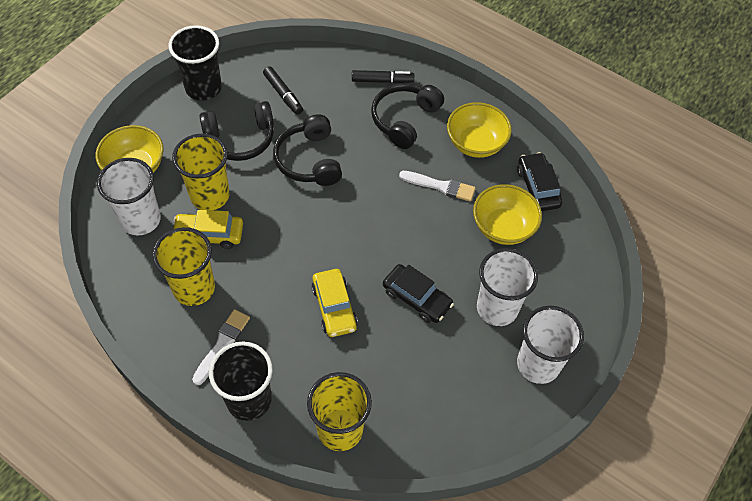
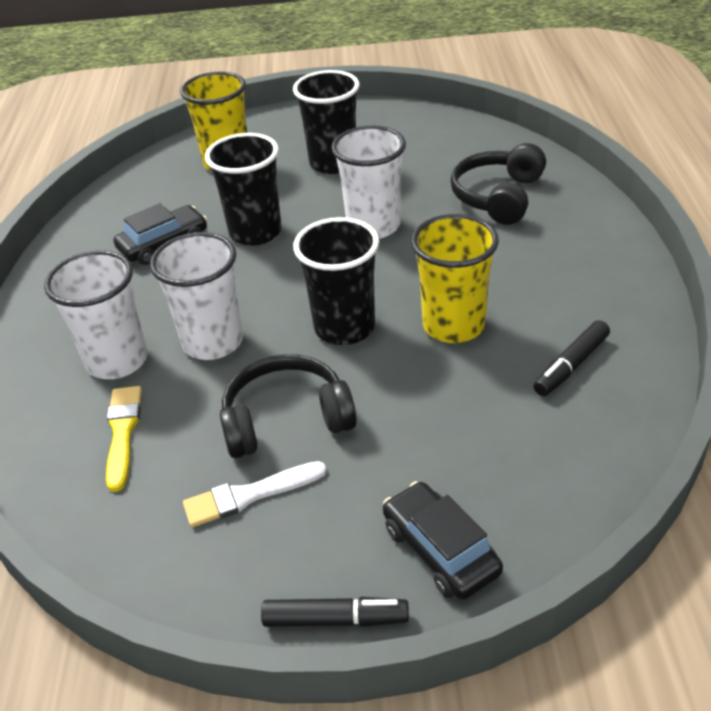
black cup: [168,25,222,101] [209,341,273,421] = 2 -> [205,133,282,246] [293,70,359,174] [293,217,379,345] = 3
black headphones: [199,101,274,161] [273,114,342,186] [371,83,444,149] = 3 -> [220,354,357,458] [450,143,546,225] = 2
white brush: [192,309,250,385] [399,171,475,202] = 2 -> [183,461,326,527] = 1
yellow bowl: [96,125,163,173] [447,102,512,158] [473,184,542,245] = 3 -> none = 0
yellow brush: none = 0 -> [106,386,142,492] = 1
yellow car: [174,210,243,249] [311,269,358,337] = 2 -> none = 0
yellow cup: [152,227,215,306] [172,134,230,210] [307,372,372,451] = 3 -> [180,71,247,171] [411,214,499,343] = 2

